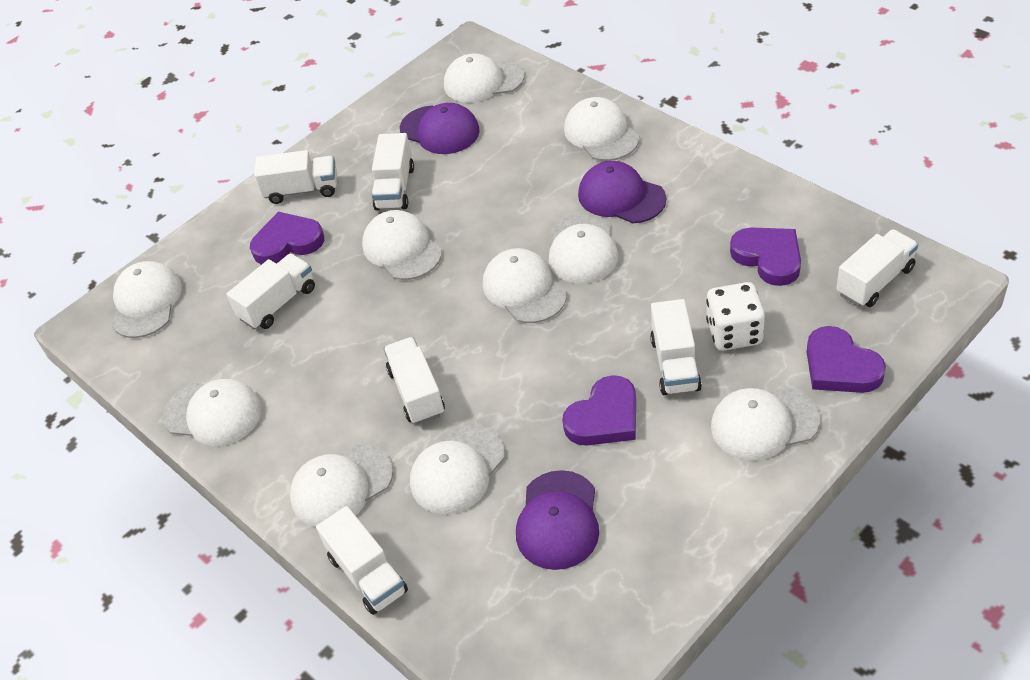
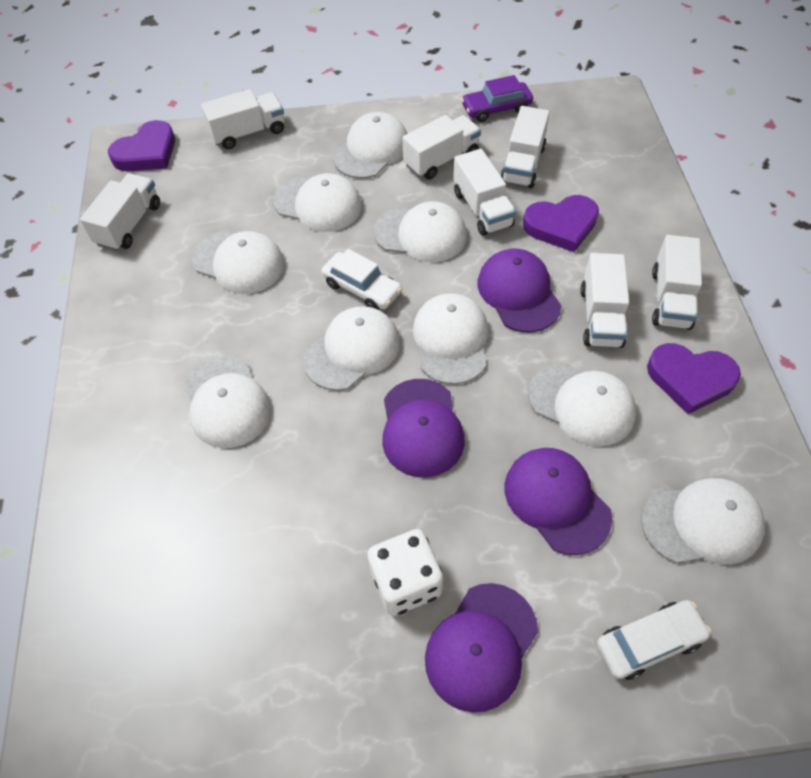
purple cap: [400,103,480,154] [516,470,599,570] [578,161,666,223] = 3 -> [382,379,465,477] [425,583,538,713] [477,249,562,333] [505,448,612,555] = 4
purple car: none = 0 -> [461,75,533,122] = 1
purple heart: [250,212,324,265] [562,375,636,445] [730,228,801,286] [807,326,886,393] = 4 -> [108,120,175,171] [523,195,599,252] [647,343,741,414] = 3
white cap: [111,261,182,338] [163,379,261,446] [290,444,393,527] [362,210,442,280] [410,425,505,514] [444,54,524,103] [483,248,567,323] [549,214,619,284] [564,97,639,161] [711,387,820,461] = 10 -> [184,356,271,448] [192,230,284,294] [273,173,362,232] [303,306,400,391] [333,112,408,179] [374,201,467,262] [413,293,488,384] [528,363,636,447] [641,478,765,565] = 9
white car: none = 0 -> [321,249,402,309] [597,600,711,680] = 2

